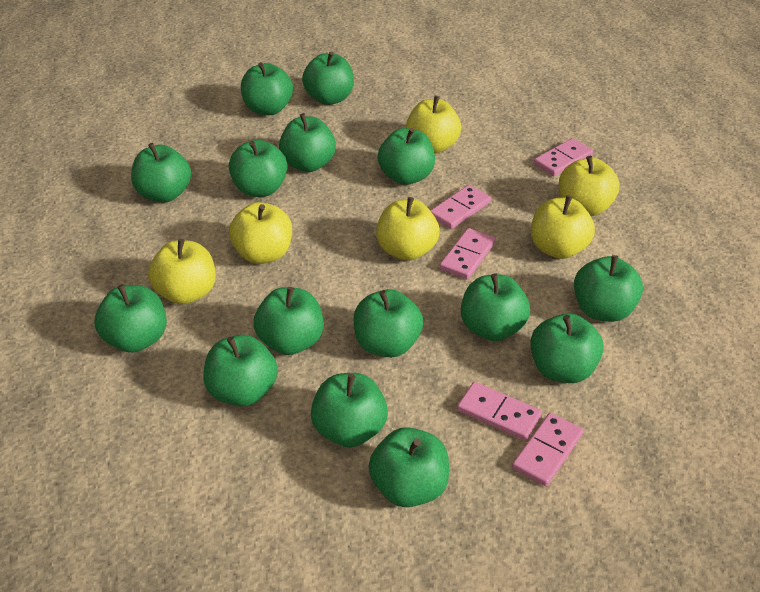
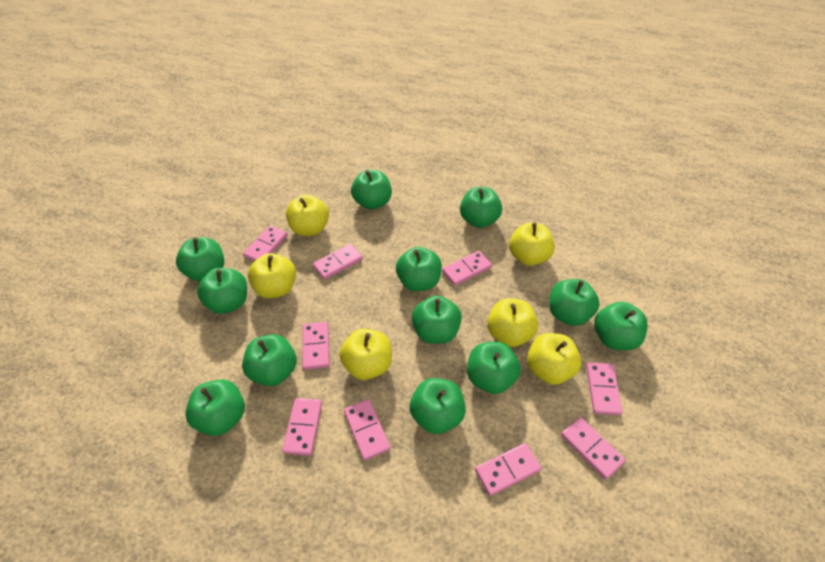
green apple: [95,284,167,352] [131,143,191,203] [203,335,278,406] [229,140,288,197] [241,62,293,115] [253,287,324,355] [279,113,336,172] [302,52,354,105] [311,373,388,447] [353,289,423,357] [369,427,449,507] [378,128,435,185] [461,273,530,341] [530,313,604,383] [574,255,643,322] = 15 -> [176,237,224,281] [185,379,245,436] [197,268,247,314] [242,334,297,386] [351,170,392,210] [396,247,442,291] [409,378,466,434] [412,296,462,344] [460,187,502,228] [467,342,521,394] [549,279,600,326] [594,302,647,350] = 12
pink domino: [430,185,491,229] [439,228,496,279] [457,382,542,441] [512,413,583,487] [534,138,593,176] = 5 -> [243,226,288,261] [282,398,322,456] [302,322,330,370] [313,244,363,280] [344,399,390,460] [442,251,492,286] [475,443,541,496] [561,417,626,479] [586,362,623,415] = 9

